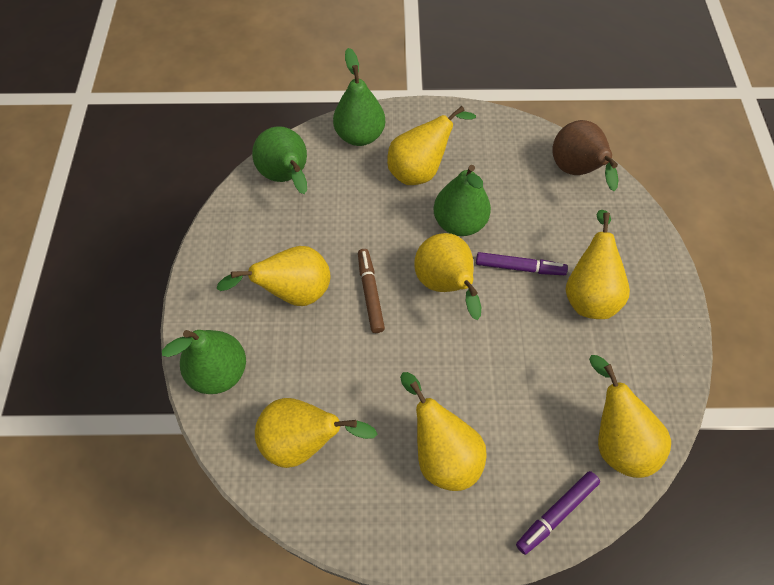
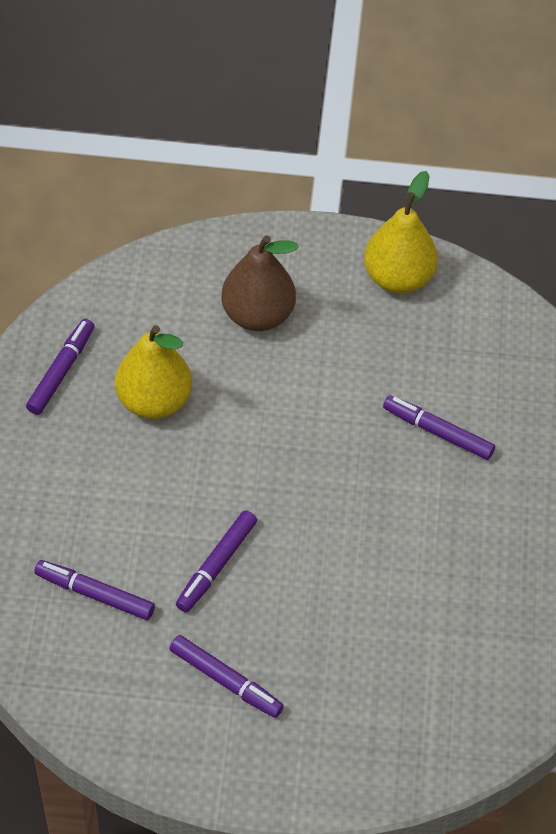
brown marker: [358,249,385,333] = 1 -> none = 0
green pear: [162,330,246,394] [252,126,307,194] [333,48,385,146] [434,165,491,236] = 4 -> none = 0
purple marker: [476,252,568,275] [516,471,600,555] = 2 -> [26,319,94,415] [34,560,155,620] [170,635,284,718] [176,510,257,612] [383,395,495,460] = 5
yellow pear: [216,246,330,306] [255,398,377,468] [387,106,476,185] [400,372,487,491] [414,233,481,320] [565,210,630,319] [589,355,671,478] = 7 -> [115,325,192,419] [364,171,438,293] = 2

